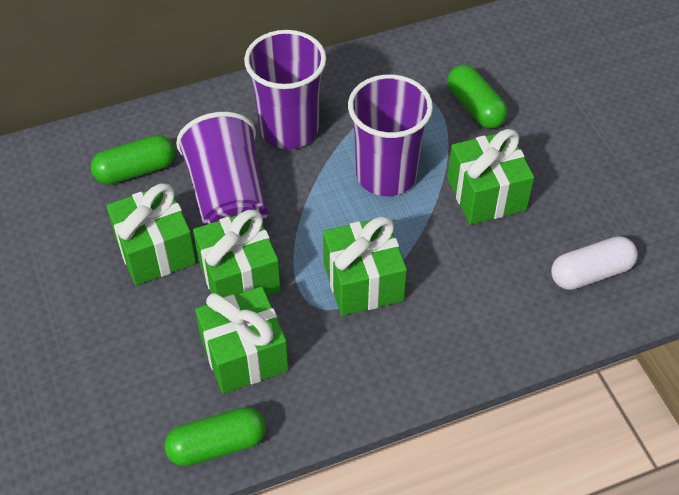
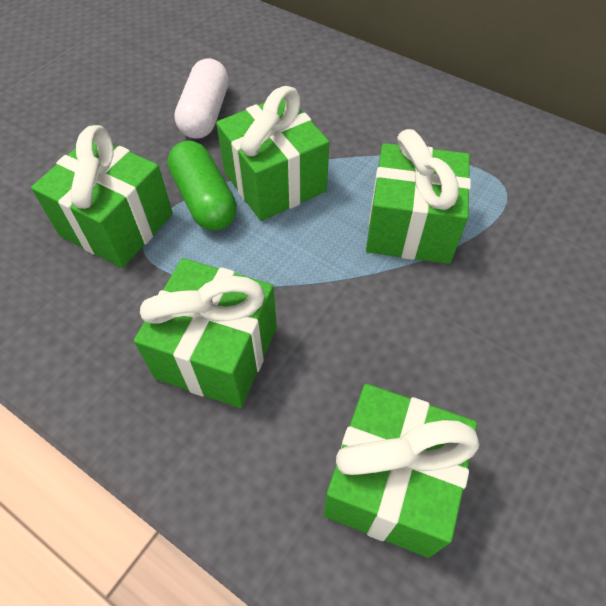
green capsule: [91,135,175,185] [164,407,266,466] [447,65,508,129] = 3 -> [167,141,237,231] = 1
purple cup: [176,112,268,226] [244,30,326,149] [348,75,433,196] = 3 -> none = 0

